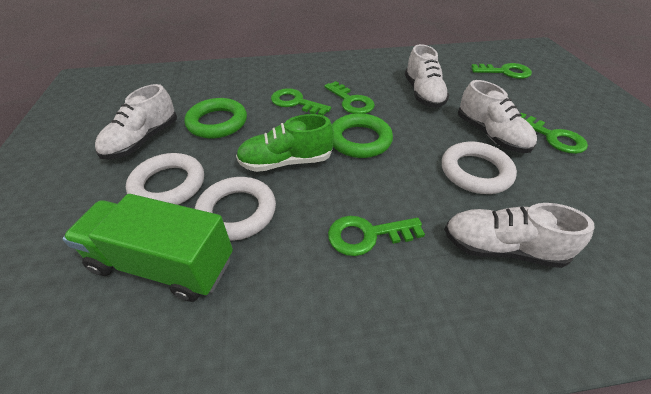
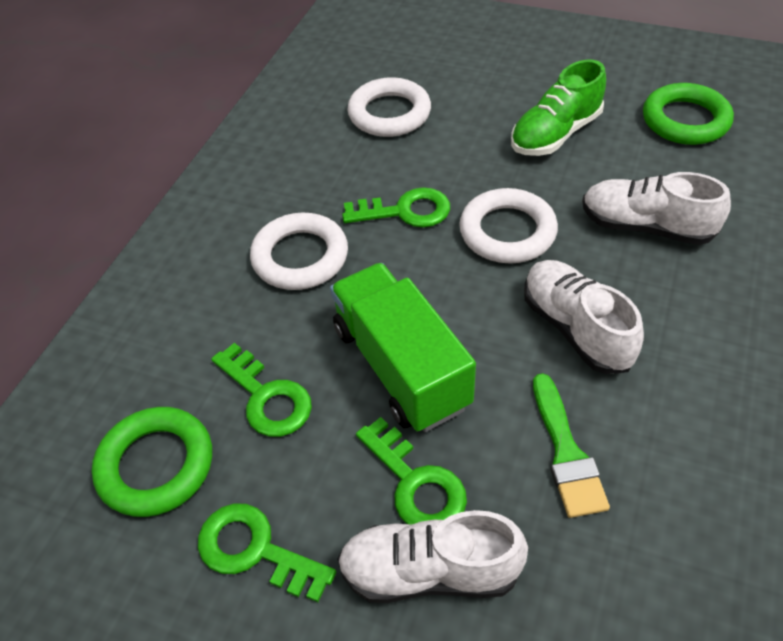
green brush: none = 0 -> [533,373,610,518] = 1
green key: [271,88,331,116] [324,81,375,114] [328,216,425,256] [471,63,532,79] [520,112,588,154] = 5 -> [198,504,336,602] [211,343,312,437] [342,187,450,227] [356,417,467,524] = 4
white shoe: [95,84,177,160] [405,44,449,108] [444,203,595,268] [458,80,537,153] = 4 -> [337,510,528,603] [524,260,644,374] [582,172,731,245] = 3

